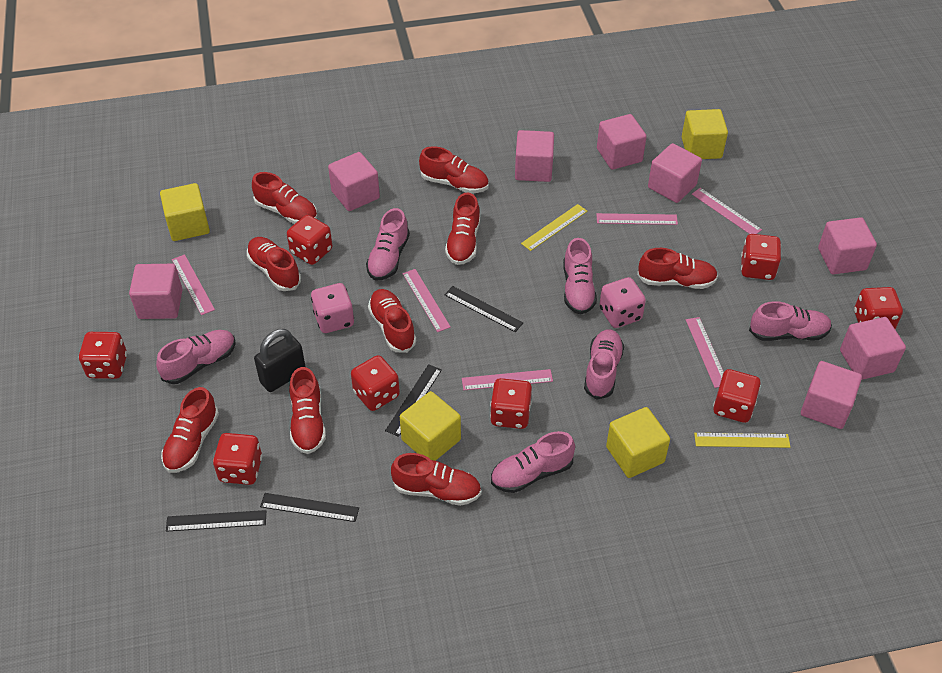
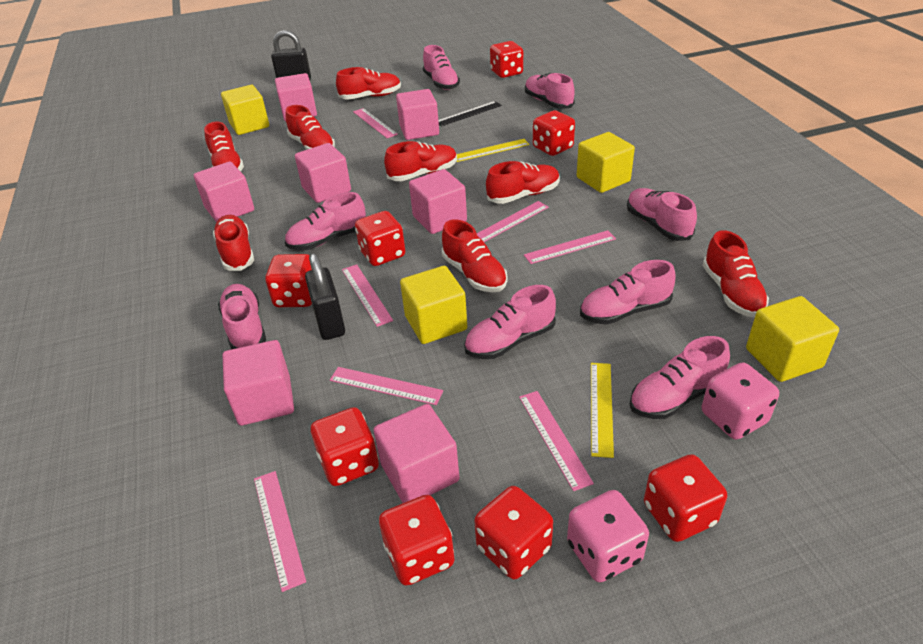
black padlock: [254,329,306,392] = 1 -> [271,30,311,80] [305,253,345,340] = 2
black ruler: [166,510,266,532] [260,493,359,522] [385,364,442,437] [444,286,523,332] = 4 -> [438,101,502,127] = 1
pink cube: [129,264,183,319] [328,152,380,211] [515,130,554,182] [597,114,647,170] [648,143,702,203] [801,361,862,429] [818,217,877,274] [840,317,906,380] = 8 -> [194,162,254,222] [223,340,294,425] [275,73,317,121] [295,143,351,203] [374,404,460,503] [396,89,439,140] [409,169,467,234] = 7
pink ruler: [172,254,215,315] [403,269,451,332] [462,369,553,390] [596,213,678,225] [686,317,724,388] [692,188,762,234] = 6 -> [254,471,306,592] [330,367,443,405] [342,264,393,327] [353,108,398,138] [477,201,549,242] [519,391,594,491] [524,230,616,264] = 7
pink shoe: [156,330,236,384] [366,208,410,281] [491,431,575,493] [563,238,597,315] [584,329,624,400] [749,301,832,341] = 6 -> [218,284,266,349] [285,192,366,250] [423,45,460,90] [464,285,556,359] [525,73,575,109] [580,260,676,324] [627,188,697,241] [630,336,730,419] = 8
red shoe: [161,387,219,473] [247,237,301,291] [252,172,317,224] [289,367,326,454] [368,289,416,353] [391,453,481,506] [419,146,489,193] [445,192,480,265] [637,248,718,289] = 9 -> [204,121,244,171] [213,215,254,271] [285,105,335,150] [336,67,401,100] [384,141,457,181] [442,219,508,292] [486,161,560,204] [703,230,769,317] = 8

